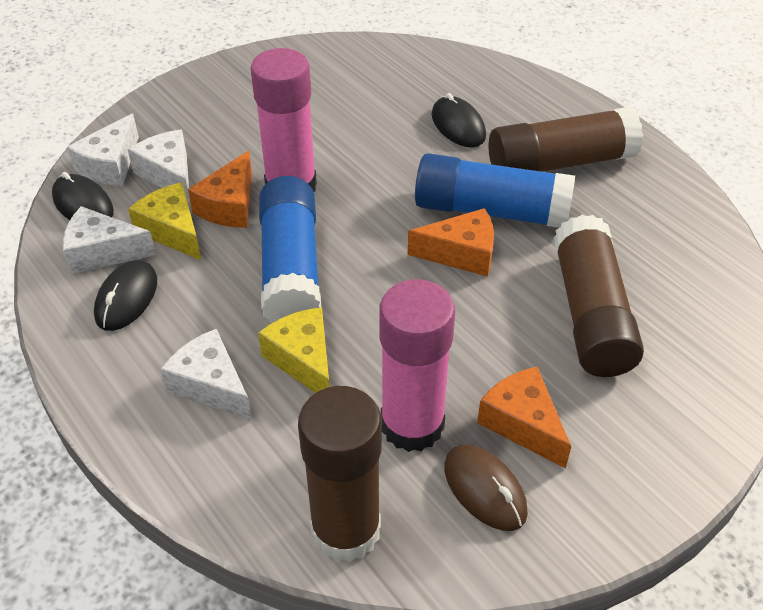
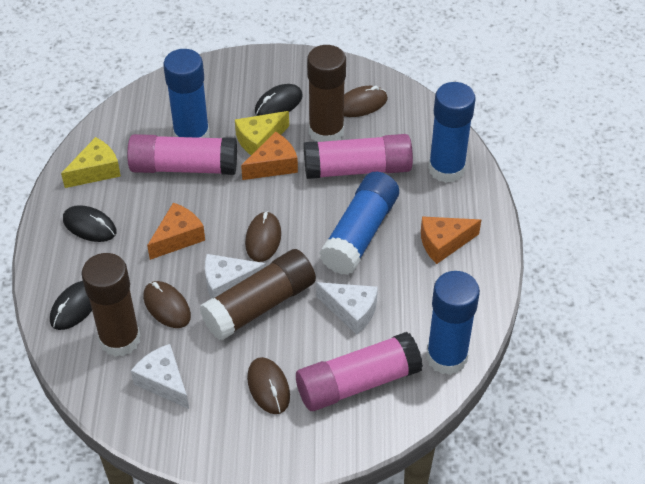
blue glue stick: [259,176,321,323] [415,153,575,228] = 2 -> [163,49,210,138] [319,172,399,275] [426,271,480,375] [428,82,476,183] = 4
brown mouse: [444,445,528,531] = 1 -> [143,281,191,328] [245,211,281,262] [247,357,290,414] [344,86,388,117] = 4
pink glue stick: [251,48,317,192] [379,279,455,452] = 2 -> [127,134,237,175] [296,332,423,411] [304,134,413,179] = 3
white cheese: [63,206,156,274] [67,113,139,186] [128,130,190,203] [160,329,252,420] = 4 -> [131,344,189,409] [205,254,266,298] [316,282,378,335] = 3

